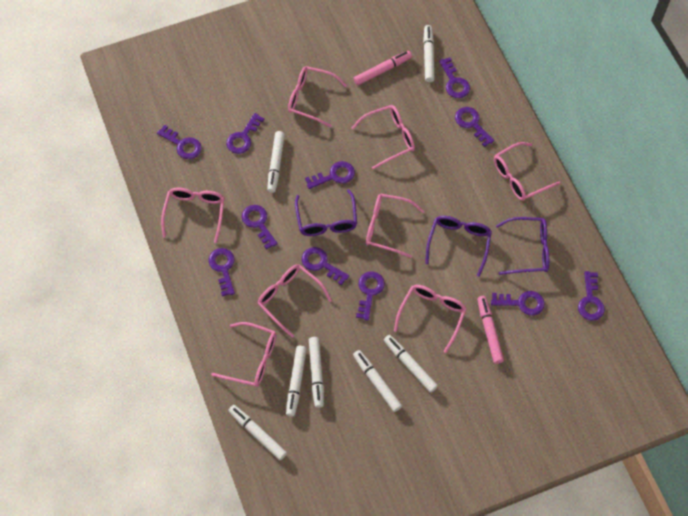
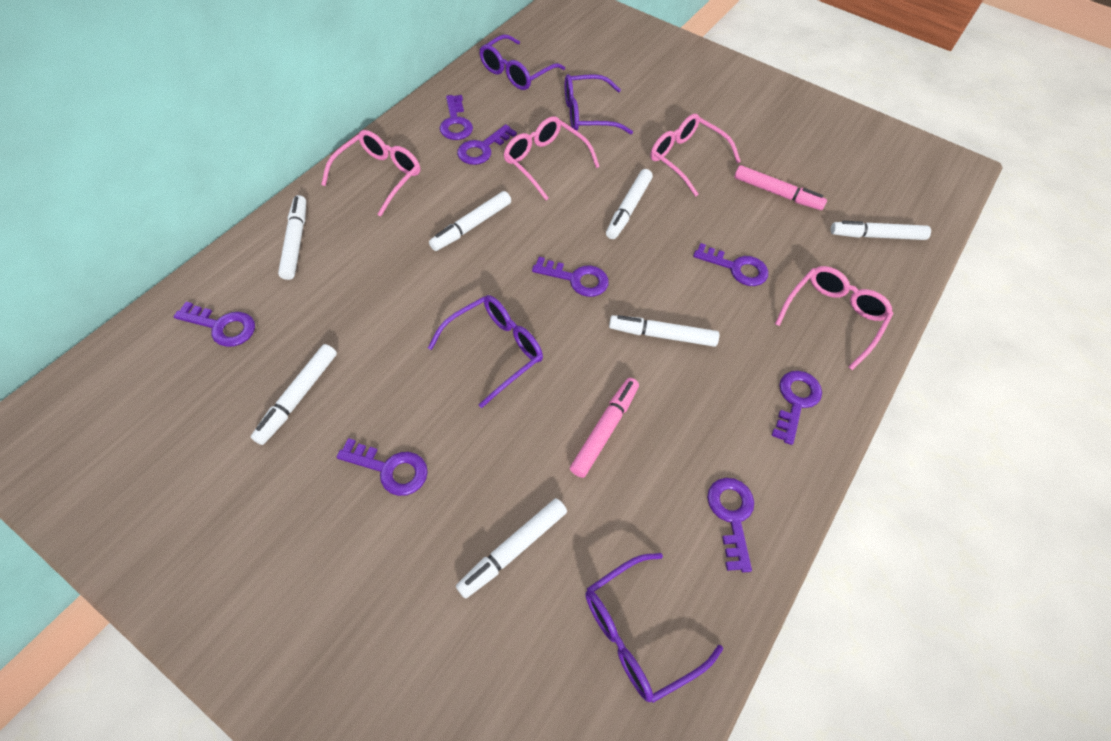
pink glasses: [161,188,224,243] [211,322,276,387] [257,264,332,338] [288,66,347,127] [352,105,415,170] [366,194,424,258] [394,285,466,353] [494,142,560,201] = 8 -> [321,130,420,216] [504,116,600,200] [650,114,741,196] [775,266,893,370] = 4
purple glasses: [295,189,357,236] [425,216,492,277] [496,217,549,275] = 3 -> [428,295,543,408] [479,35,565,90] [565,74,633,134] [585,553,723,703] = 4
purple key: [157,125,202,159] [208,248,235,296] [226,113,264,154] [242,205,278,249] [302,247,349,285] [305,161,355,189] [356,272,385,321] [439,57,470,98] [455,107,494,147] [491,291,545,315] [578,271,605,321] = 11 -> [173,302,255,347] [337,438,428,496] [440,95,473,140] [457,124,517,165] [532,257,609,297] [693,243,768,286] [707,478,754,572] [772,371,822,445] = 8

